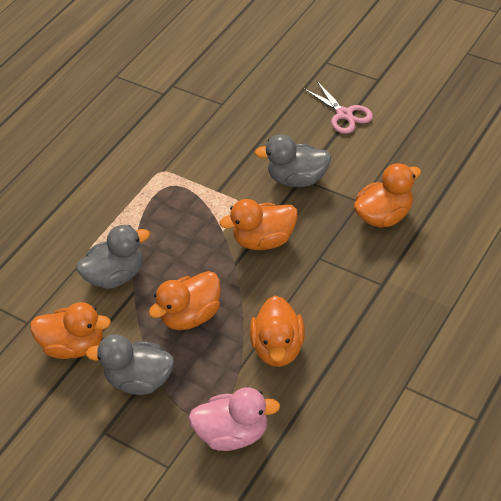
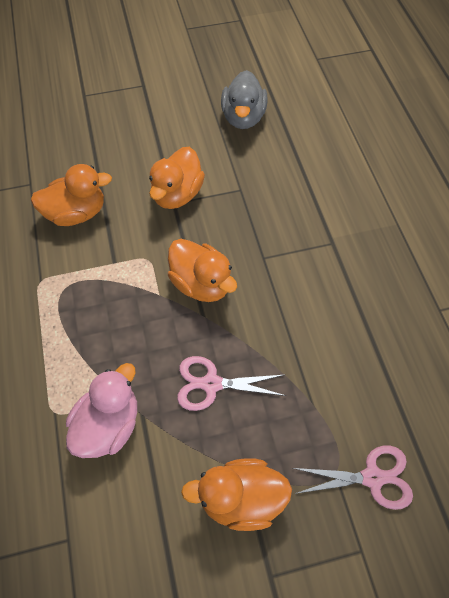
grey duck: [76,225,150,289] [86,334,174,395] [254,134,332,187] = 3 -> [221,70,268,129] = 1
orange duck: [30,302,111,359] [149,271,221,330] [220,199,298,250] [250,296,305,367] [354,163,421,228] = 5 -> [30,164,112,226] [149,147,205,209] [168,239,237,302] [181,458,292,531] = 4
pink scissors: [304,81,373,134] = 1 -> [177,356,286,411] [293,445,413,510] = 2

